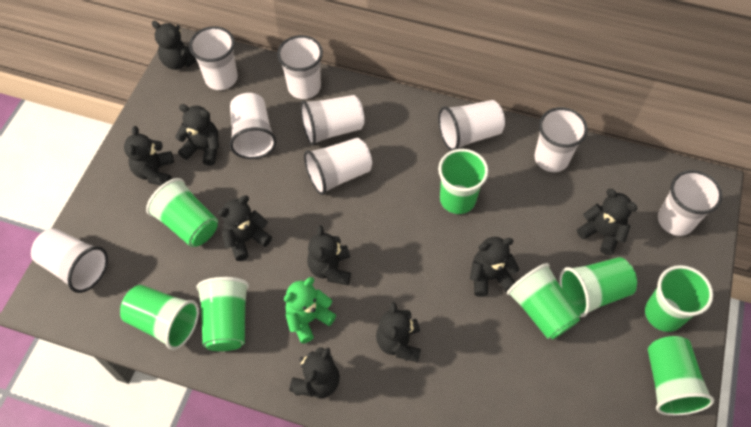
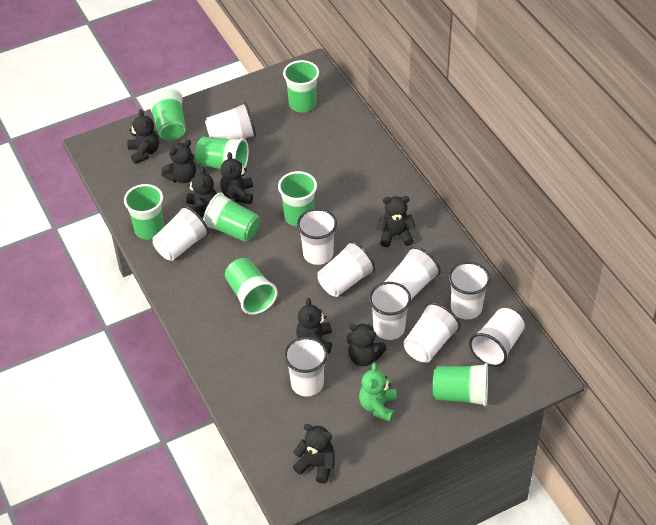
black teddy bear: [124,126,174,186] [152,21,197,70] [175,104,219,166] [218,196,272,261] [289,347,340,398] [307,225,351,285] [376,302,421,362] [470,237,519,297] [577,189,638,255] = 9 -> [127,109,159,164] [161,140,196,183] [186,166,217,217] [220,152,253,204] [293,424,335,484] [296,298,332,353] [347,323,386,366] [377,196,416,247] = 8
white cup: [31,228,108,293] [189,26,238,90] [230,93,277,159] [277,35,323,99] [300,95,364,145] [304,138,372,195] [438,100,505,151] [534,107,588,172] [658,170,723,236] = 9 -> [152,206,209,261] [205,102,256,139] [284,337,328,397] [297,208,337,265] [317,241,376,297] [369,282,411,340] [385,246,441,299] [403,302,461,362] [449,262,490,320] [469,308,525,367] = 10

